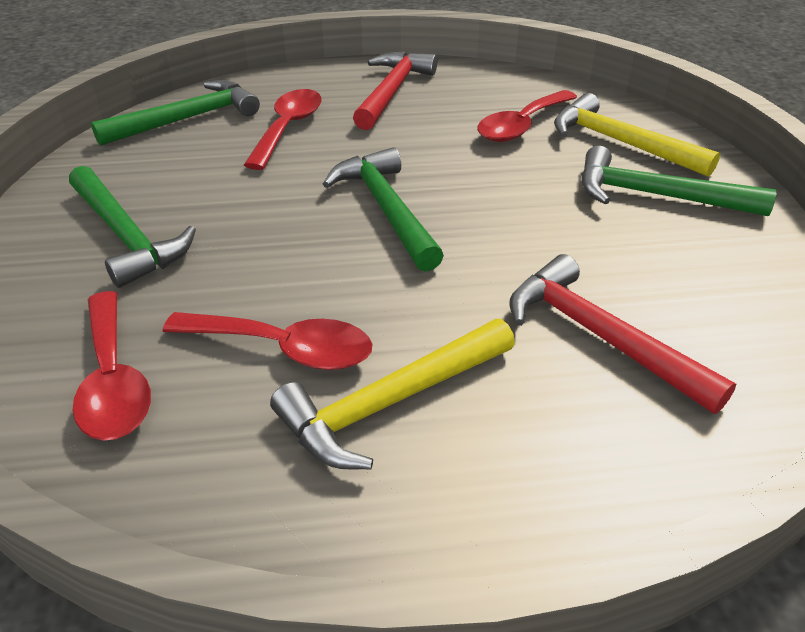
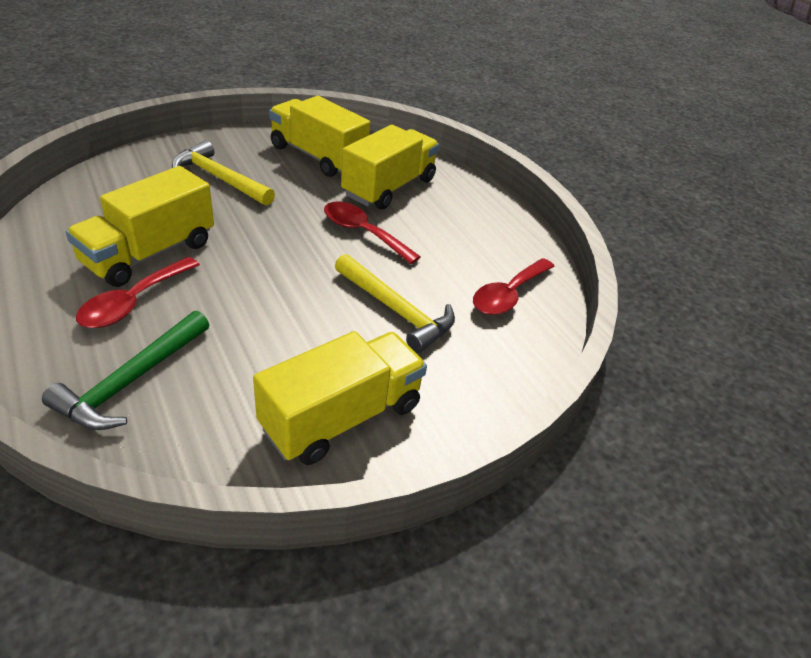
green hammer: [69,166,196,288] [91,80,260,146] [323,147,444,272] [581,146,776,216] = 4 -> [42,311,209,430] = 1
red hammer: [353,51,437,130] [509,254,736,414] = 2 -> none = 0
red spoon: [73,291,151,441] [163,312,372,370] [244,89,322,170] [477,90,577,142] = 4 -> [76,257,200,328] [324,201,421,264] [473,258,555,315] = 3
yellow truck: none = 0 -> [66,166,214,287] [253,331,427,465] [269,96,370,177] [341,125,439,210] = 4

